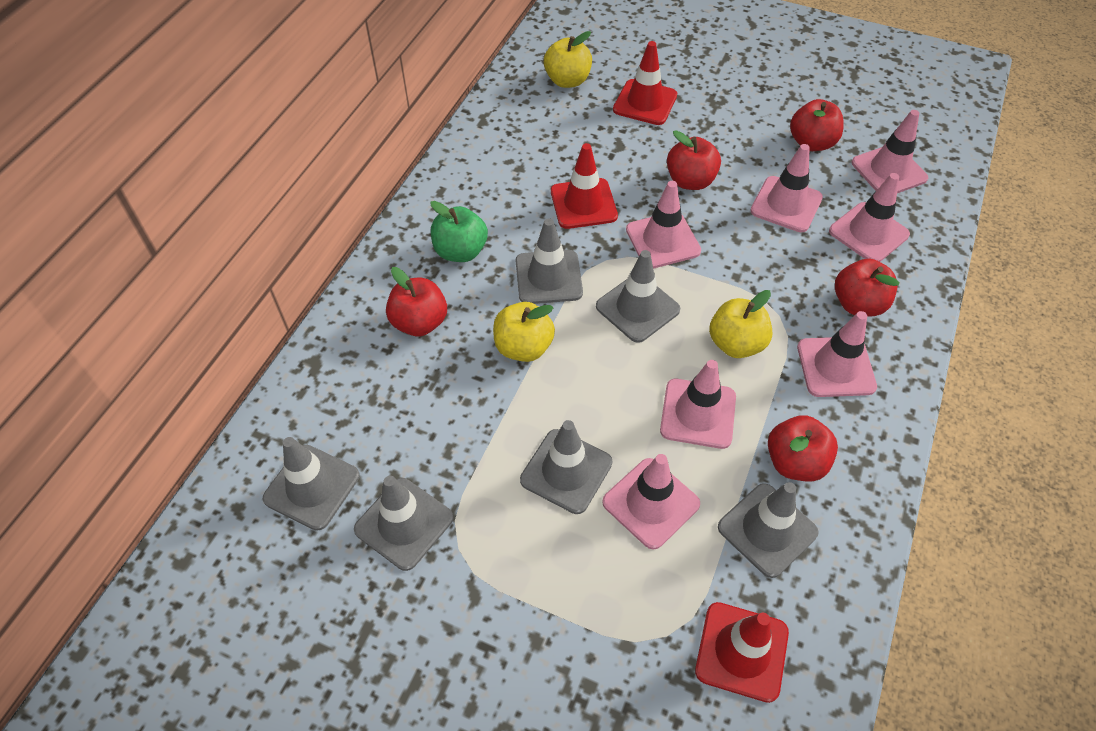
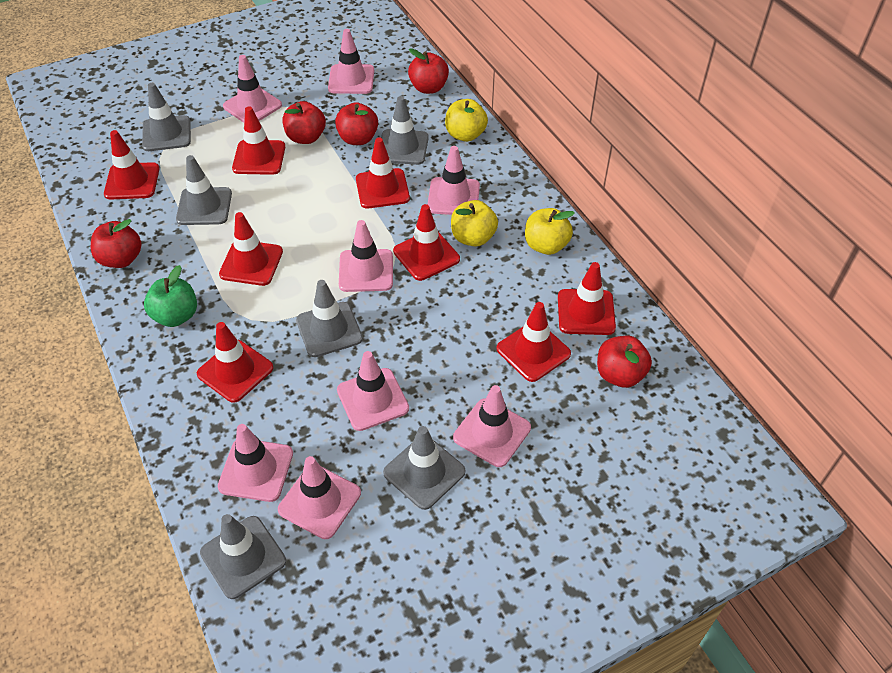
pink traffic cone: [602,454,700,550] [626,181,701,269] [660,360,736,449] [750,144,823,232] [797,311,877,397] [829,173,910,262] [852,110,928,193] = 7 -> [218,424,293,502] [223,55,282,123] [278,456,361,539] [328,29,374,94] [337,351,409,431] [339,220,393,292] [427,146,480,215] [453,385,531,467] = 8
red traffic cone: [551,143,618,229] [613,41,677,125] [695,602,789,703] = 3 -> [104,130,159,200] [197,322,274,403] [219,212,283,286] [232,106,285,175] [356,138,410,209] [393,204,460,281] [497,302,571,382] [558,262,616,335] = 8

